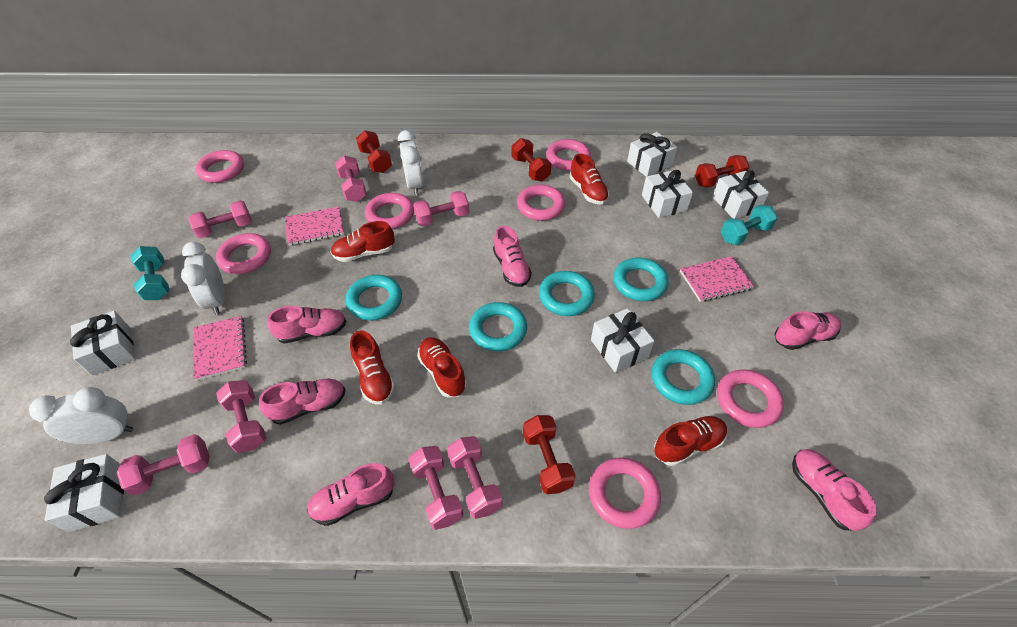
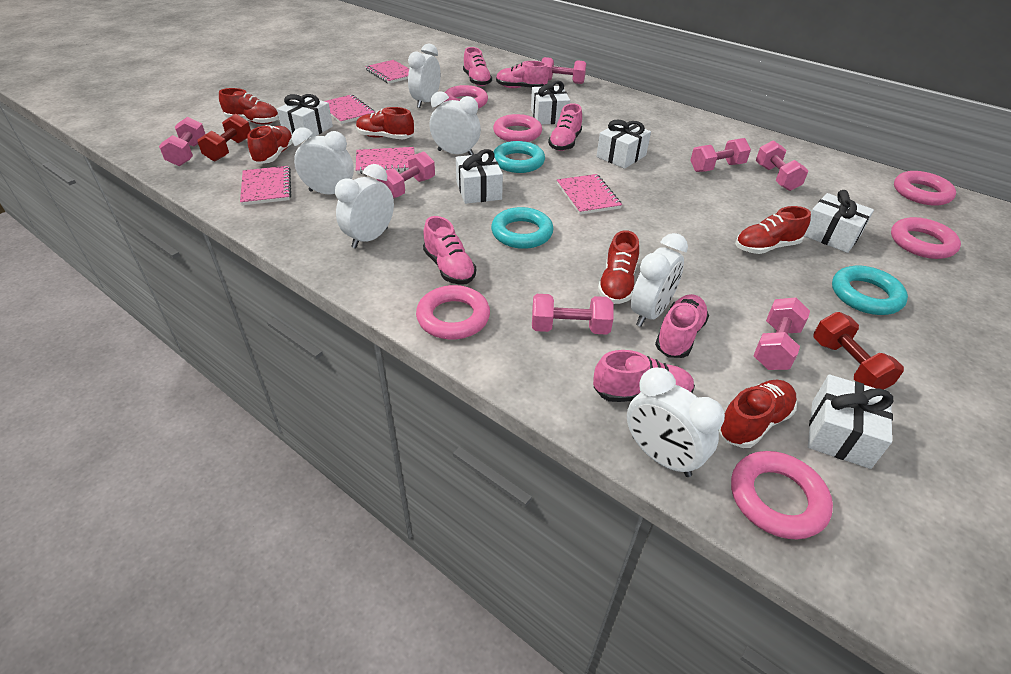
pink notebook: [193,316,247,381] [285,206,344,246] [680,256,755,302] = 3 -> [240,166,291,205] [325,94,375,124] [356,147,415,174] [365,60,409,84] [557,174,622,215] = 5
pink ring: [196,150,244,183] [216,233,271,274] [365,193,414,229] [517,185,565,221] [546,139,591,171] [589,457,661,529] [717,369,784,428] = 7 -> [416,285,490,340] [444,85,488,108] [493,114,542,142] [731,451,833,539] [891,217,961,259] [894,171,956,206] = 6
red dumbbell: [356,130,392,173] [512,138,551,182] [523,415,576,494] [695,155,750,188] = 4 -> [197,114,251,161] [813,312,904,390] = 2
red shoe: [331,221,395,262] [350,330,395,405] [417,337,467,398] [570,154,609,204] [654,416,727,466] = 5 -> [219,88,279,124] [247,125,293,164] [356,107,414,139] [598,230,639,304] [718,380,797,448] [735,206,811,254] = 6
turquoise dumbbell: [130,246,170,300] [721,205,778,245] = 2 -> none = 0
turquoise ring: [346,275,402,321] [469,302,527,352] [539,271,595,316] [613,258,669,301] [652,349,715,405] = 5 -> [491,207,553,249] [493,141,545,173] [832,266,908,315] = 3
white clock: [29,387,133,444] [181,242,225,315] [398,130,423,195] = 3 -> [292,127,354,194] [335,164,394,249] [408,43,441,108] [429,91,481,155] [627,368,725,477] [631,233,688,327] = 6

